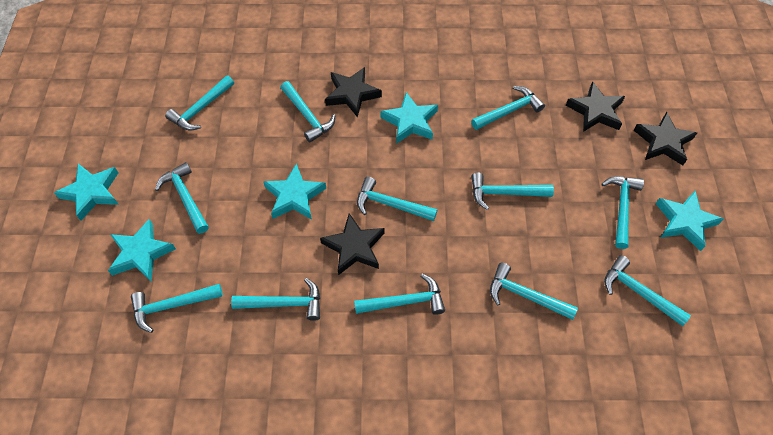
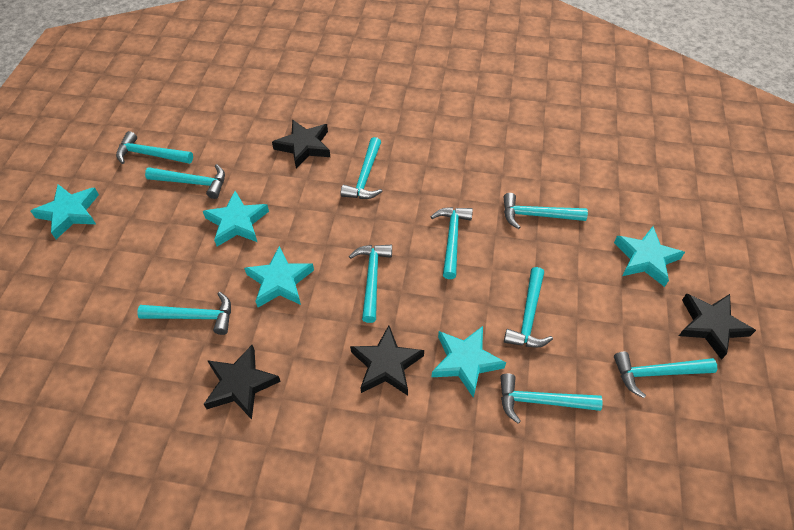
turquoise hammer: [131,284,223,333] [155,162,209,234] [165,75,234,131] [231,278,320,321] [281,81,335,143] [354,274,445,315] [357,177,437,221] [471,86,545,130] [471,173,554,210] [490,263,578,320] [602,176,644,249] [604,255,691,326] = 12 -> [116,131,193,164] [137,292,231,335] [145,164,225,199] [340,137,383,199] [349,245,392,323] [431,207,473,279] [500,373,603,424] [503,193,588,229] [504,267,553,348] [614,352,717,398] = 10

